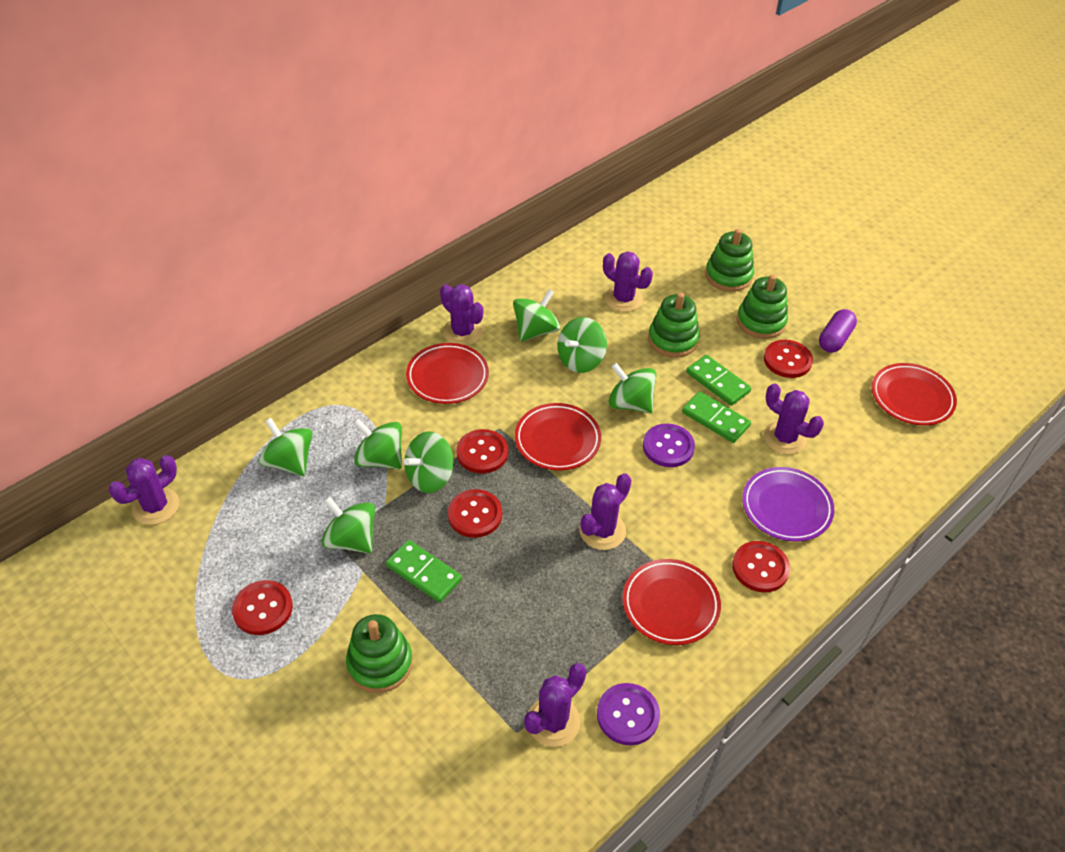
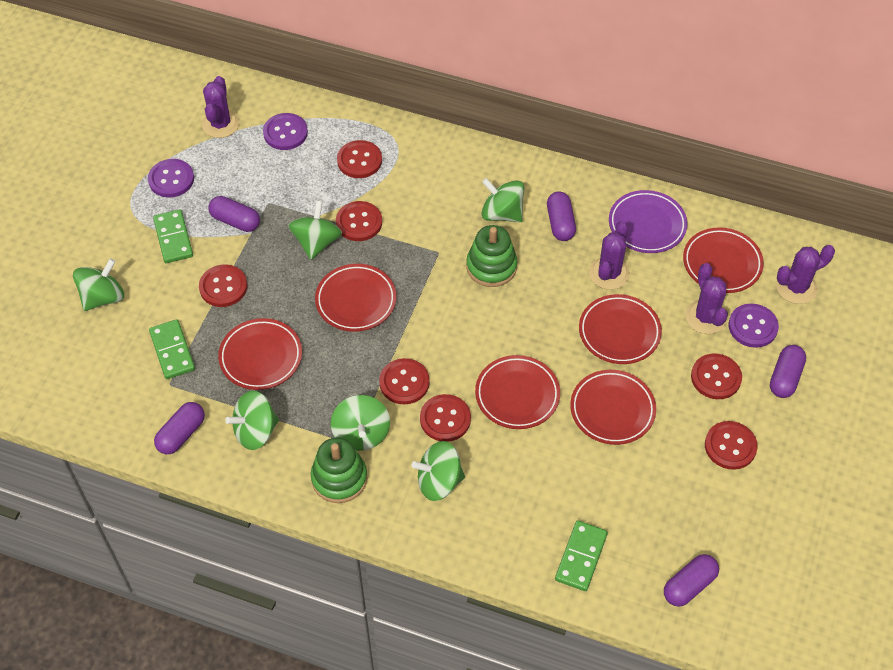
green spinning top: [258,418,313,476] [321,496,375,554] [354,418,402,469] [404,431,453,493] [513,289,560,342] [558,317,607,373] [609,363,656,413] = 7 -> [73,258,124,311] [225,390,279,450] [288,200,342,260] [331,395,390,451] [412,441,465,501] [482,178,524,222] = 6
green stacking toy: [346,614,413,693] [648,292,700,358] [705,229,754,292] [737,274,788,339] = 4 -> [311,438,367,503] [466,225,518,287] = 2
purple button: [597,683,660,745] [643,424,695,467] = 2 -> [148,159,194,198] [263,113,308,150] [729,304,779,348] = 3
purple cactus: [109,455,179,525] [440,284,483,346] [524,663,586,747] [579,473,632,550] [603,251,653,312] [764,383,824,454] = 6 -> [202,76,240,138] [589,220,630,290] [685,263,728,334] [776,245,835,304] = 4
purple capsule: [819,309,857,353] = 1 -> [154,402,205,454] [208,196,260,232] [547,191,576,241] [664,554,719,606] [770,345,806,398] = 5
red button: [232,580,293,635] [448,489,502,538] [456,429,508,474] [732,541,790,593] [764,340,813,378] = 5 -> [199,264,248,307] [336,201,382,241] [337,140,382,178] [379,358,430,405] [420,394,471,442] [691,354,742,399] [705,421,758,470] = 7
red plate: [406,343,489,404] [515,403,601,471] [623,559,721,645] [872,363,957,425] = 4 -> [218,318,302,390] [315,264,396,332] [475,355,560,429] [570,370,656,445] [579,294,662,364] [683,227,764,293] = 6

